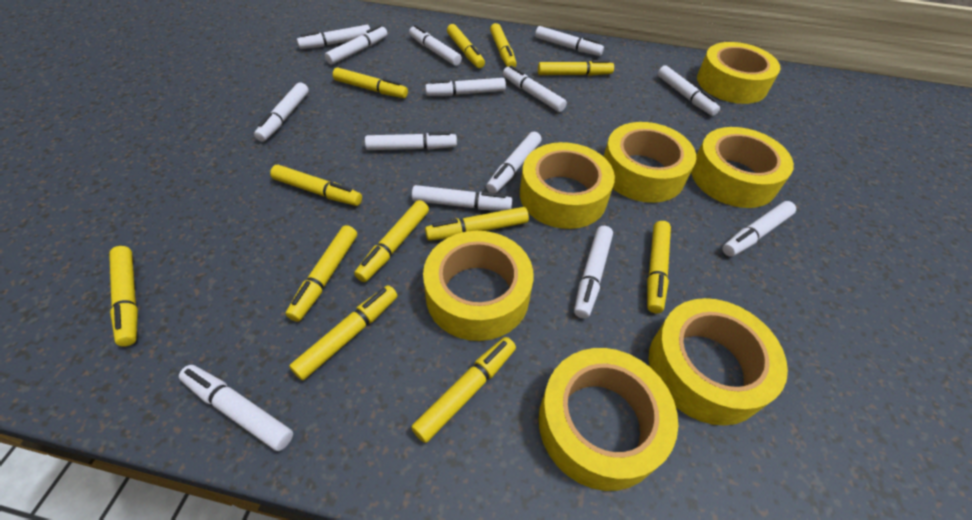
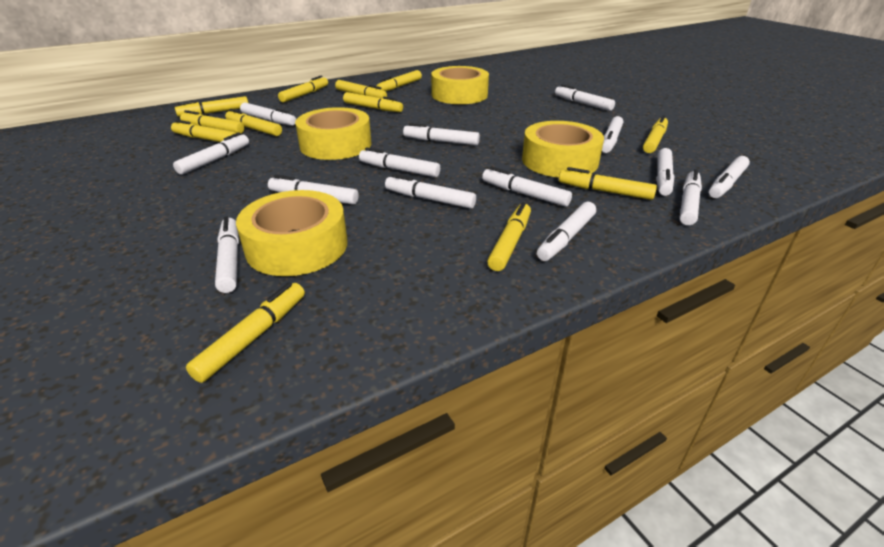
yellow tape: [423,231,534,341] [520,142,615,229] [539,348,678,491] [603,122,696,203] [649,298,788,426] [691,127,794,208] [697,42,780,104] = 7 -> [236,190,348,276] [295,107,372,160] [431,66,489,104] [522,121,604,177] = 4

